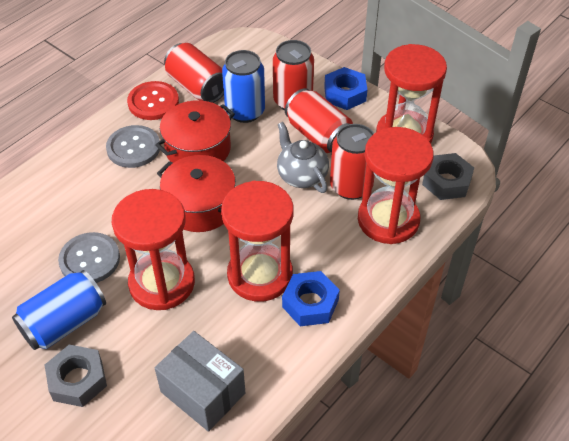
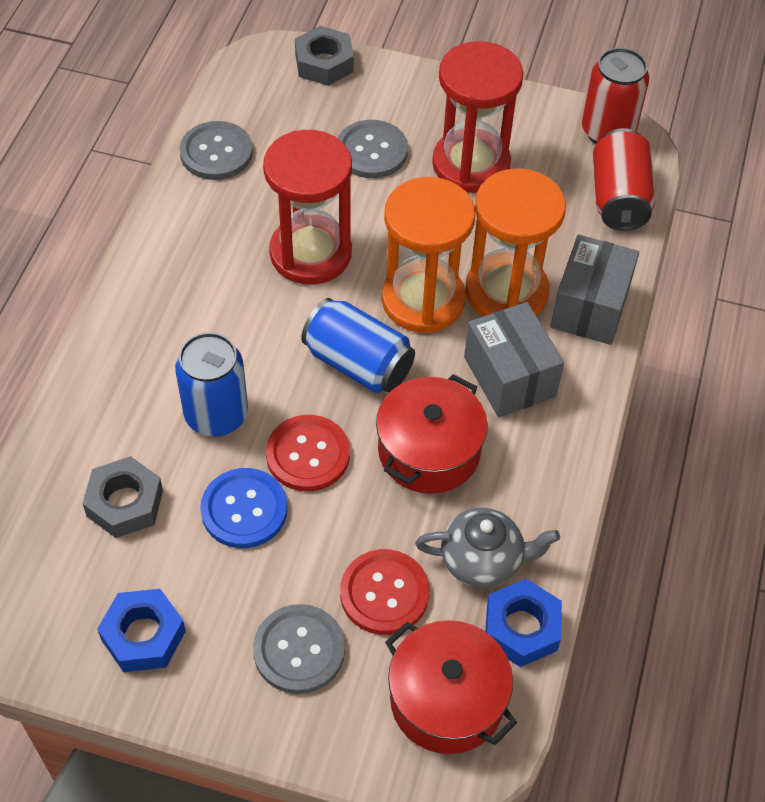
blue button: none = 0 -> [200,468,287,548] = 1
grey box: [155,331,245,432] = 1 -> [464,302,564,417] [550,235,639,345] = 2
grey button: [58,232,120,283] [106,125,160,168] = 2 -> [179,121,253,180] [253,604,345,694] [338,120,408,178] = 3
orange hourglass: none = 0 -> [382,177,475,333] [465,168,566,316] = 2
red button: [127,81,179,120] = 1 -> [266,415,350,491] [340,549,430,635] = 2
red can: [164,43,224,103] [273,40,314,110] [285,88,353,153] [330,124,375,200] = 4 -> [582,48,649,144] [593,128,656,231] = 2
red hourglass: [112,189,195,310] [221,181,293,302] [358,127,434,244] [376,44,447,144] = 4 -> [263,130,352,285] [432,41,523,193] = 2

